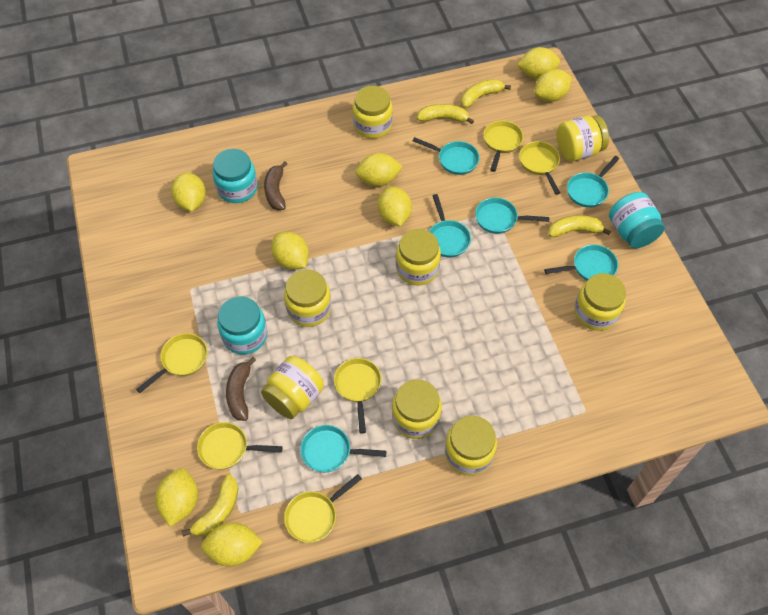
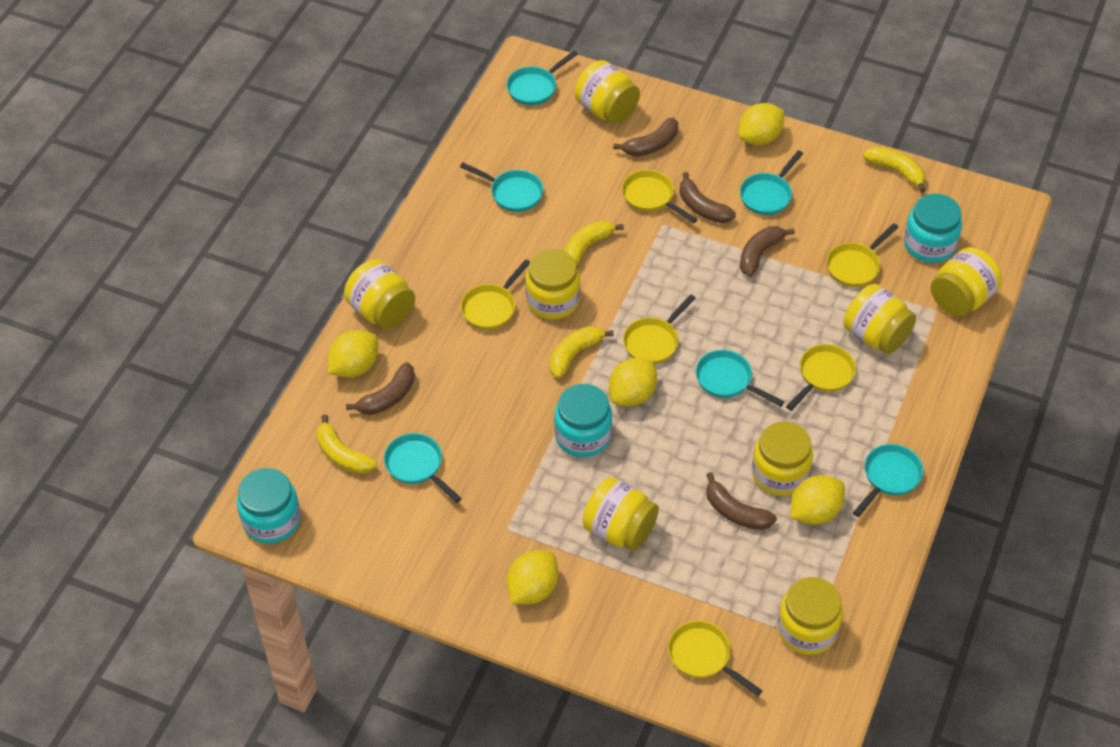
brown banana: [226,357,256,421] [264,161,287,210] = 2 -> [346,362,415,415] [613,118,678,156] [680,172,736,223] [706,472,777,530] [740,226,795,277] = 5
yellow lemon: [155,468,198,527] [171,172,206,211] [201,523,263,567] [271,232,309,270] [355,153,403,187] [378,186,412,226] [517,47,560,79] [535,69,571,102] = 8 -> [328,330,378,378] [507,550,558,605] [609,358,657,406] [738,103,784,145] [790,475,845,525] = 5

